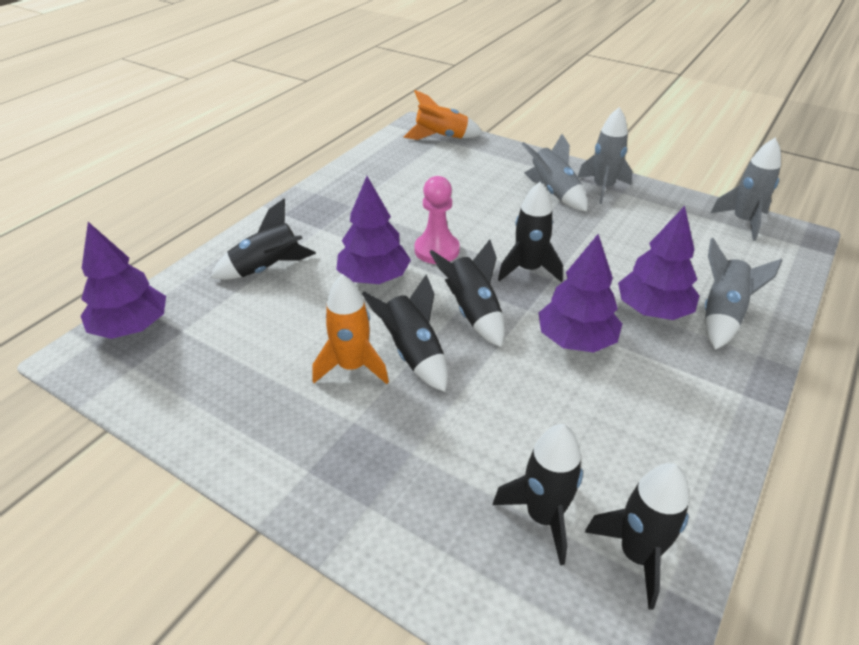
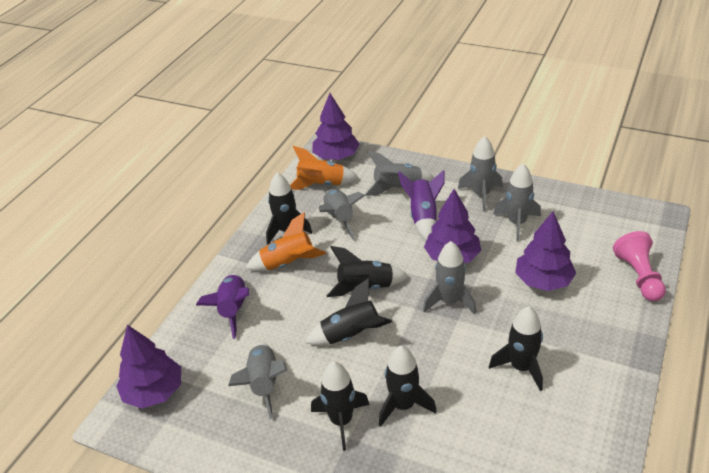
grey rocket: [521,134,587,211] [578,107,633,204] [705,238,782,350] [710,138,781,241] = 4 -> [228,342,287,419] [319,189,365,239] [365,151,434,196] [423,241,476,314] [458,136,503,212] [493,164,541,242] = 6
purple rocket: none = 0 -> [196,274,249,339] [398,170,444,240] = 2

